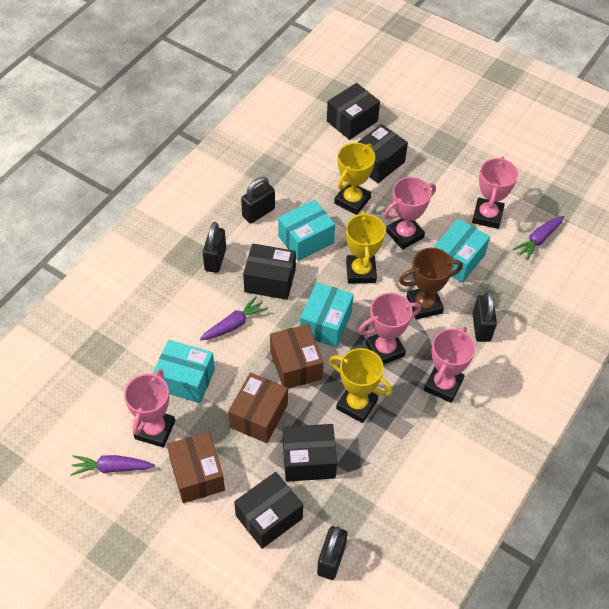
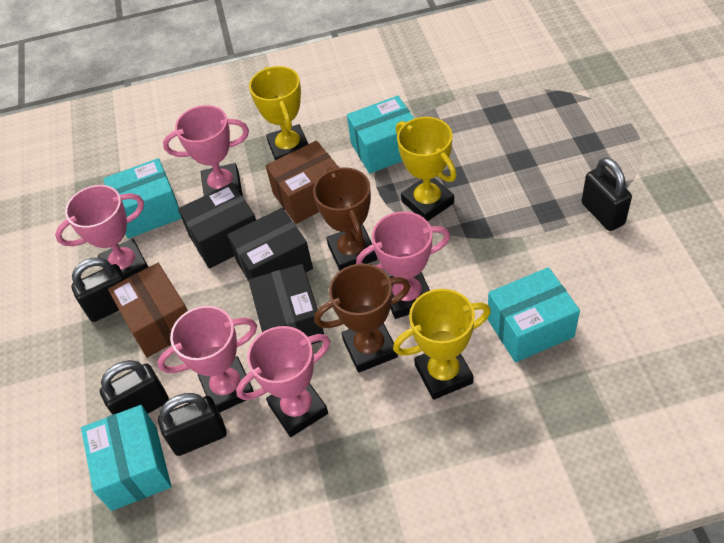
black box: [234,472,303,549] [243,243,296,300] [283,424,337,482] [327,83,380,140] [357,124,408,183] = 5 -> [178,183,256,269] [227,208,313,280] [248,264,324,345] = 3
brown box: [167,432,225,503] [228,373,288,443] [270,324,323,389] = 3 -> [108,263,188,358] [266,141,339,224] = 2
brown trophy: [399,248,463,320] = 1 -> [313,167,377,271] [314,263,410,373] = 2
purple carrot: [70,455,155,476] [199,296,268,341] [513,216,564,260] = 3 -> none = 0

